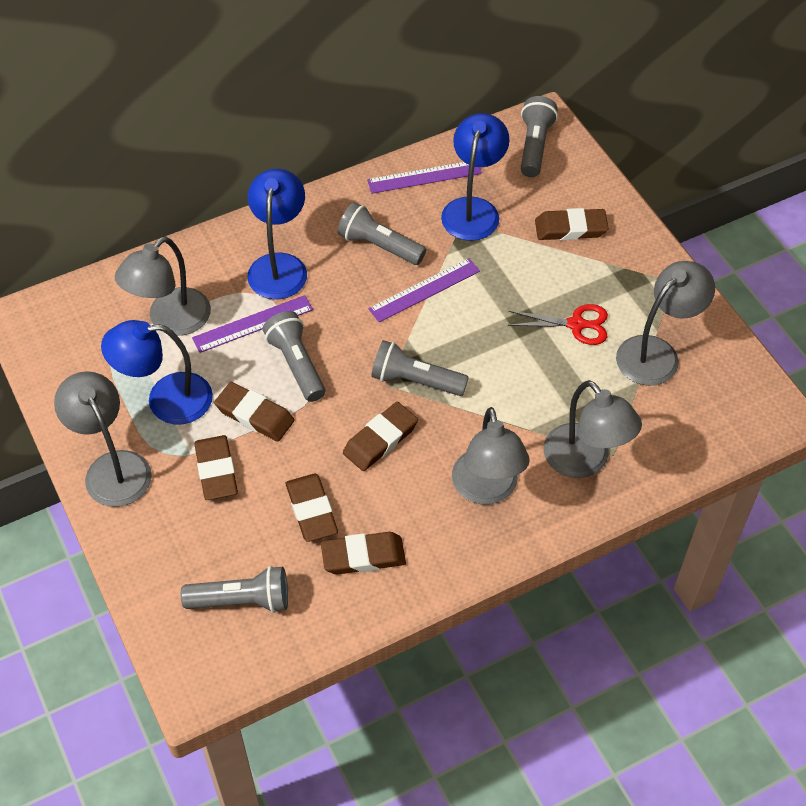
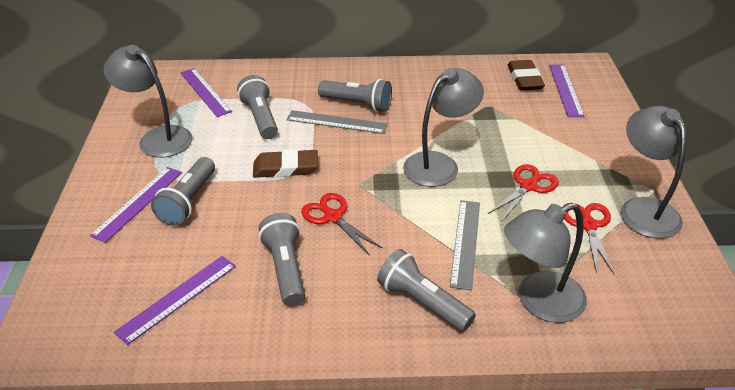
blue lamp: [101,320,213,424] [248,169,307,299] [441,113,510,241] = 3 -> none = 0
brown eraser: [194,435,238,500] [214,382,294,441] [286,474,338,542] [321,532,406,575] [343,402,418,471] [535,208,609,240] = 6 -> [253,149,318,178] [508,60,545,90] = 2
grey lamp: [54,371,152,507] [115,237,211,336] [452,407,530,504] [544,380,642,478] [616,261,715,386] = 5 -> [104,45,193,158] [403,68,484,187] [504,203,587,323] [621,106,686,239] = 4
grey ruler: none = 0 -> [286,110,388,134] [450,200,480,290] = 2
purple ruler: [192,295,313,353] [367,162,482,194] [368,258,480,322] = 3 -> [90,167,182,243] [114,256,236,345] [180,68,232,117] [549,65,585,117] = 4
red scissors: [508,304,608,345] = 1 -> [301,193,383,256] [488,164,559,221] [564,203,614,274] = 3

